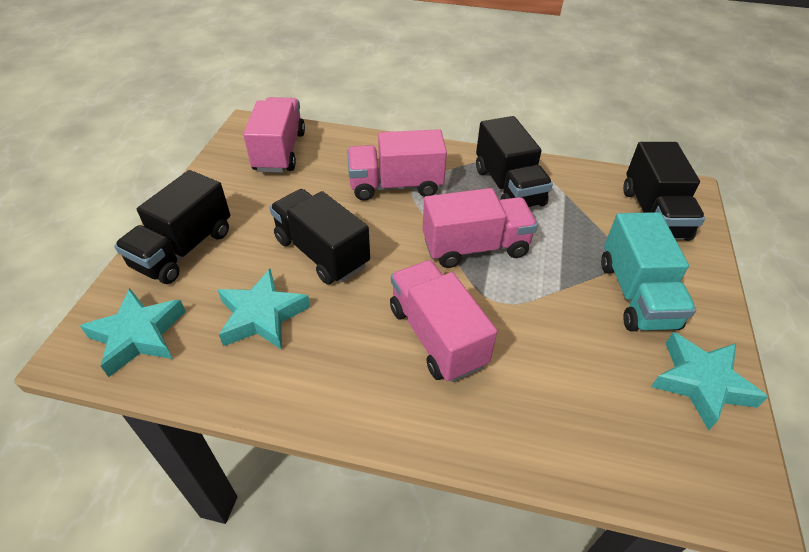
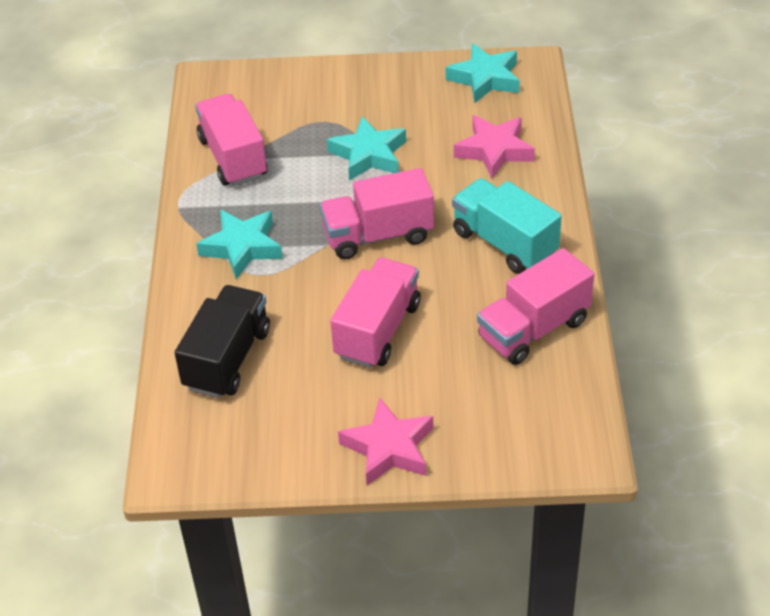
black truck: [114,170,230,284] [269,189,370,285] [476,116,553,208] [623,142,705,241] = 4 -> [175,285,270,398] = 1
pink star: none = 0 -> [338,398,433,485] [454,115,535,179] = 2

